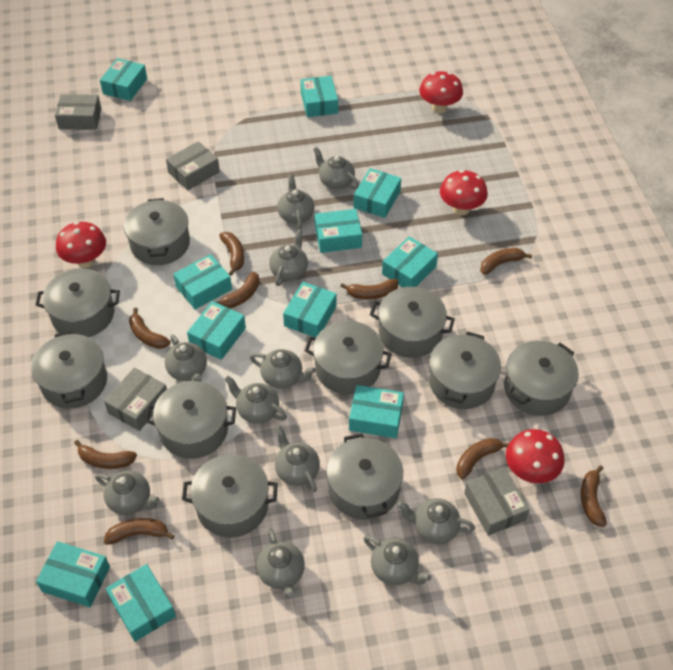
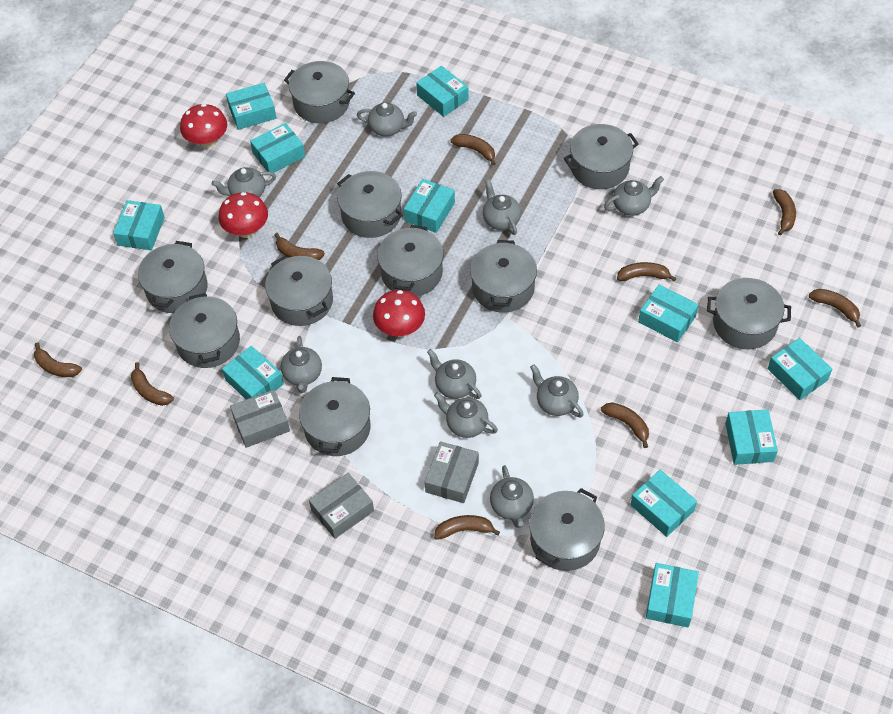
grey box: [55,94,102,130] [104,367,167,431] [166,141,220,190] [464,467,530,536] = 4 -> [230,390,290,448] [309,473,374,539] [425,441,479,503] = 3
grey pot: [31,331,107,409] [36,269,120,337] [124,198,190,265] [145,381,236,459] [182,454,278,538] [305,321,392,395] [326,433,403,520] [370,287,455,358] [429,331,501,409] [504,341,579,416] = 10 -> [138,241,208,313] [169,293,240,368] [265,256,333,326] [284,61,355,123] [299,377,371,456] [337,171,403,238] [377,225,444,296] [470,240,537,313] [529,488,605,571] [564,124,639,189] [707,278,791,349] = 11
grey teapot: [95,471,160,515] [165,334,207,382] [225,376,287,424] [250,349,316,389] [256,529,305,598] [269,229,308,286] [275,426,320,493] [277,174,315,229] [313,147,359,190] [364,535,431,585] [397,498,475,544] = 11 -> [212,167,276,197] [281,336,322,393] [357,102,417,136] [427,349,482,399] [434,392,498,438] [483,180,521,235] [490,465,534,528] [530,365,584,418] [604,176,664,216] = 9
red mushroom: [56,222,106,268] [419,71,463,114] [440,170,488,215] [506,429,565,483] = 4 -> [180,104,227,149] [219,192,268,238] [373,290,425,337] = 3

